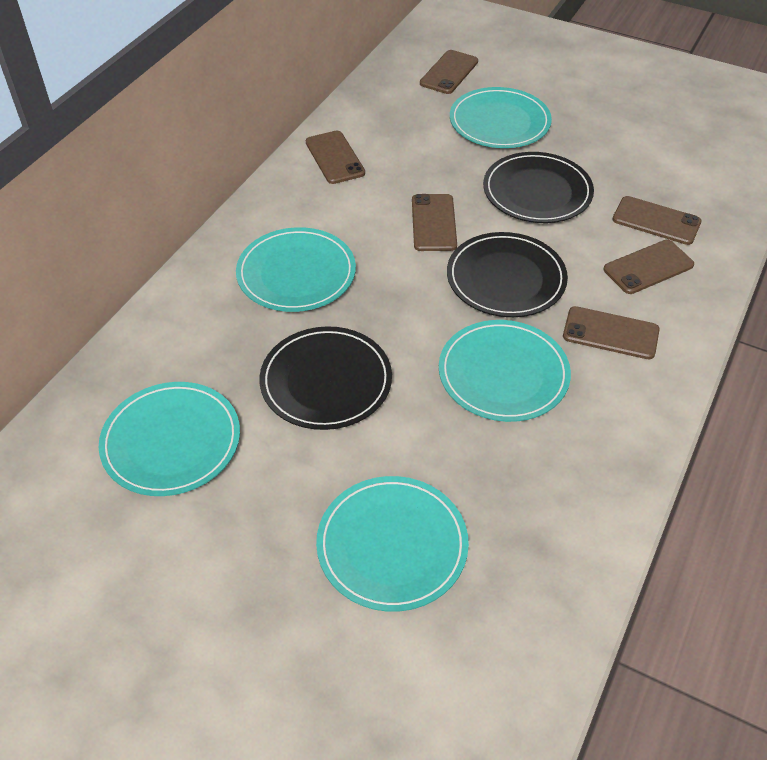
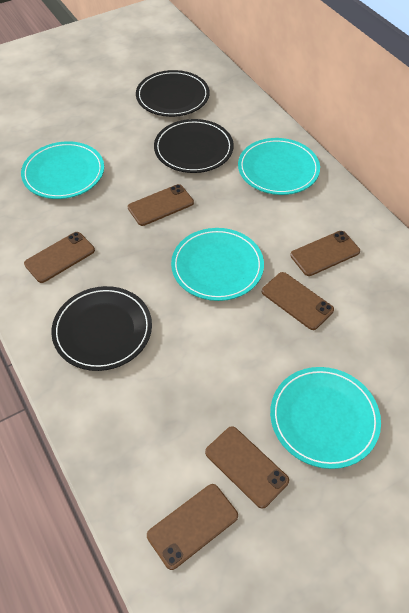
turquoise plate: [99,382,240,496] [236,227,356,312] [316,476,469,612] [439,320,571,422] [450,87,552,148] = 5 -> [21,141,104,199] [171,228,264,301] [238,138,320,195] [270,367,381,469] = 4

